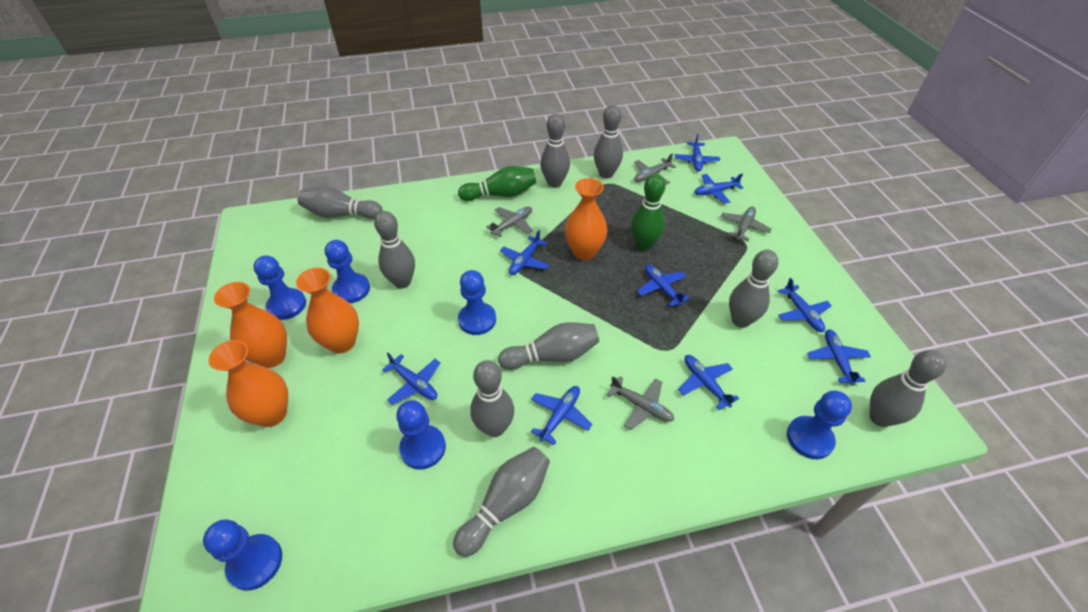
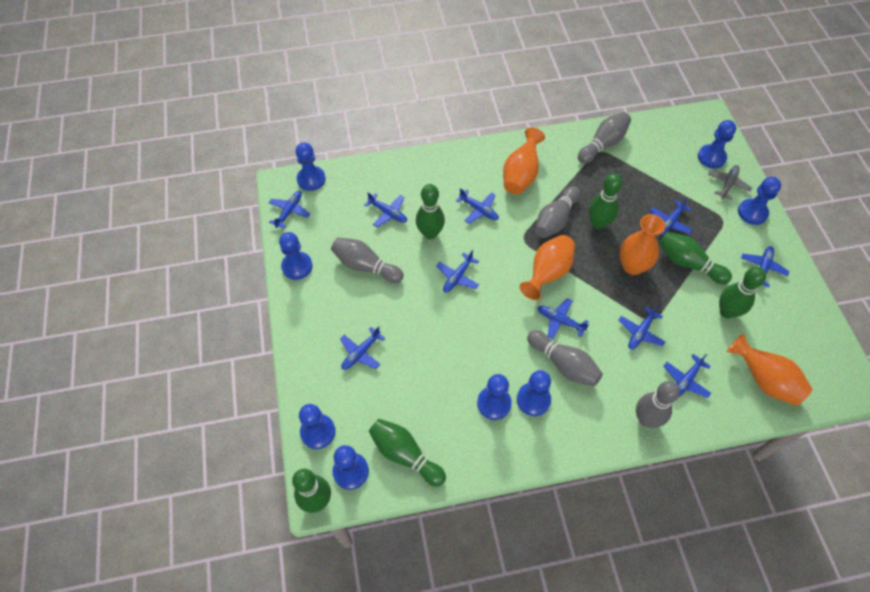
blue pawn: [203,519,282,591] [254,255,306,320] [325,240,370,303] [396,400,446,469] [458,270,496,335] [787,390,852,459] = 6 -> [279,232,313,280] [296,142,326,191] [299,404,335,449] [332,445,369,490] [477,374,512,420] [517,370,551,416] [698,120,736,168] [738,177,781,225] = 8
blue plane: [382,352,440,405] [500,230,549,275] [531,386,592,445] [637,264,690,307] [675,134,720,171] [678,355,739,410] [694,174,743,204] [778,278,832,332] [807,329,871,385] = 9 -> [269,191,310,229] [340,326,386,370] [364,192,407,227] [436,250,479,293] [456,188,499,224] [537,298,589,339] [618,305,665,350] [650,197,693,235] [663,354,711,398] [741,246,790,287] = 10
green bowling pin: [458,166,536,201] [631,174,666,251] = 2 -> [292,469,331,513] [369,419,446,487] [416,184,445,239] [589,174,622,229] [659,232,732,284] [719,267,766,319] = 6
grey bowling pin: [298,186,383,219] [374,211,415,289] [453,447,550,557] [470,360,514,437] [498,322,599,370] [540,114,570,188] [594,105,623,179] [729,250,778,328] [869,350,946,427] = 9 -> [331,238,404,283] [527,330,603,387] [535,186,580,238] [578,112,631,164] [636,381,680,428] = 5
grey plane: [486,207,533,237] [607,376,674,430] [634,153,676,185] [721,207,772,241] = 4 -> [708,165,752,200] = 1

